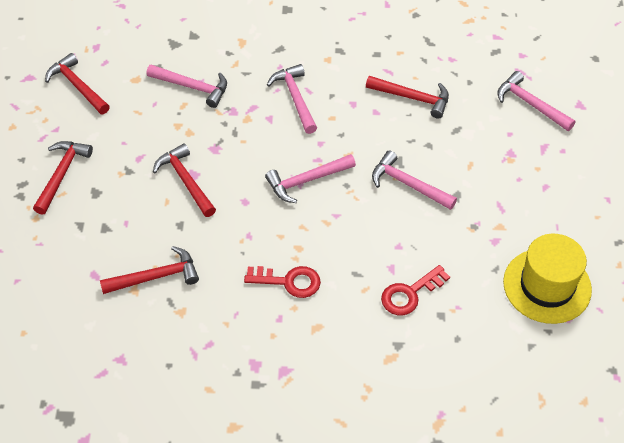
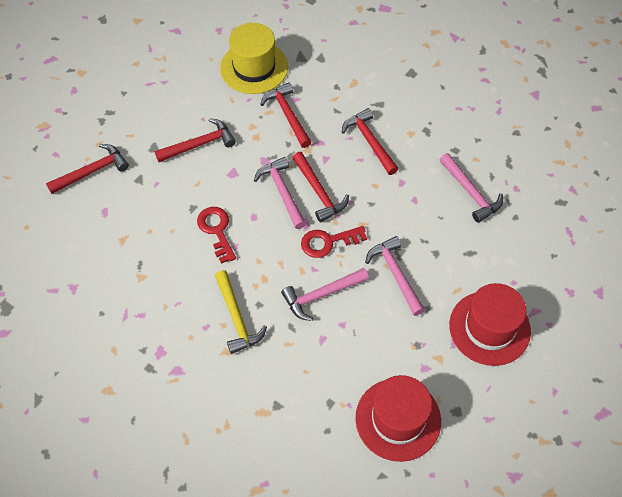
pink hammer: [146,65,227,108] [265,154,356,203] [267,64,317,134] [372,150,457,210] [497,71,576,131] = 5 -> [254,157,306,229] [281,268,369,321] [365,236,425,316] [440,153,503,223] = 4
red hat: none = 0 -> [355,375,441,462] [449,283,531,366] = 2
yellow hammer: none = 0 -> [215,270,267,354] = 1

